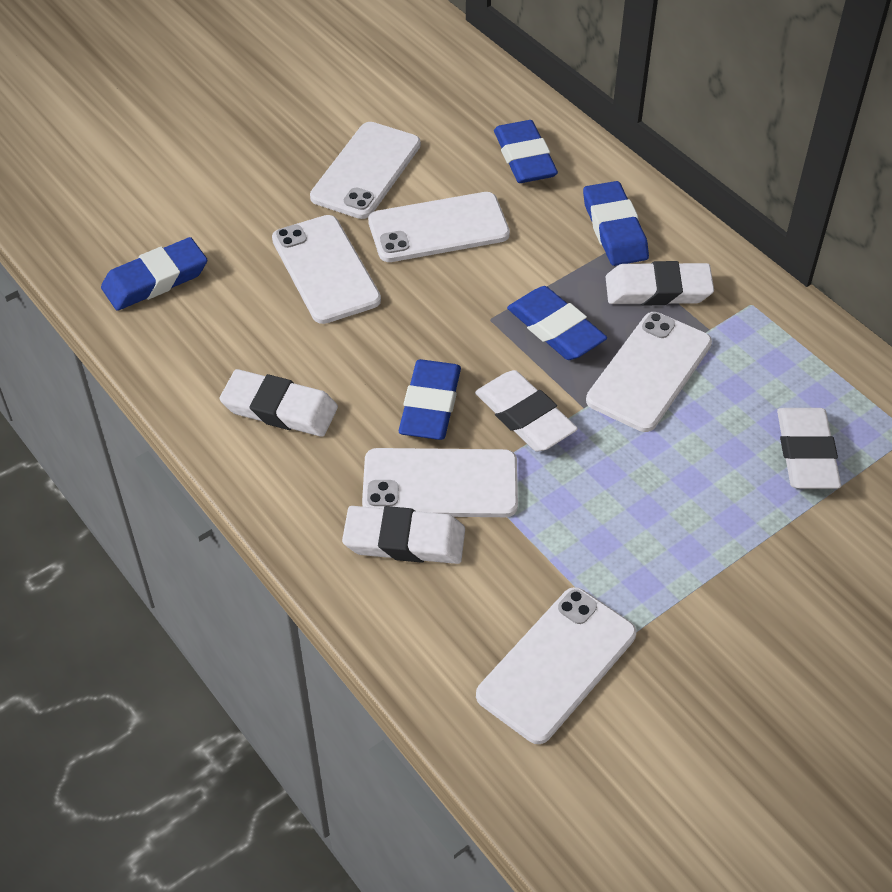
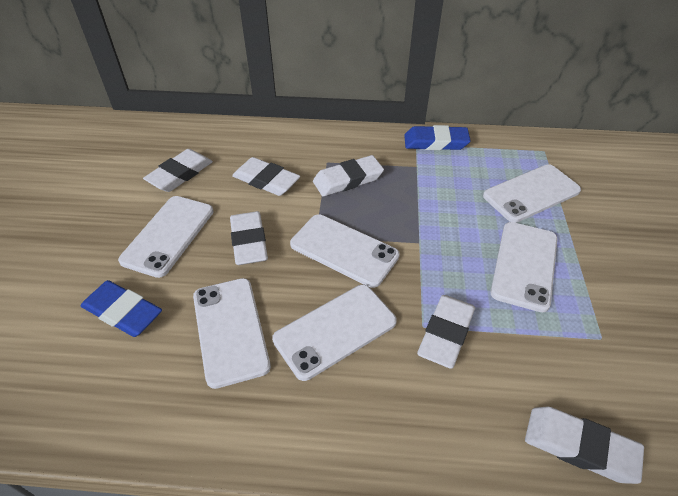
blue eraser: [101,237,207,311] [398,359,461,440] [494,120,558,183] [507,286,607,360] [583,181,649,266] = 5 -> [81,280,162,337] [404,125,471,150] = 2
white eraser: [219,369,338,437] [342,506,465,564] [475,370,578,452] [606,261,714,305] [777,408,841,489] = 5 -> [143,149,213,192] [230,211,268,265] [232,157,300,196] [313,155,384,196] [417,295,475,369] [525,407,644,484] = 6

